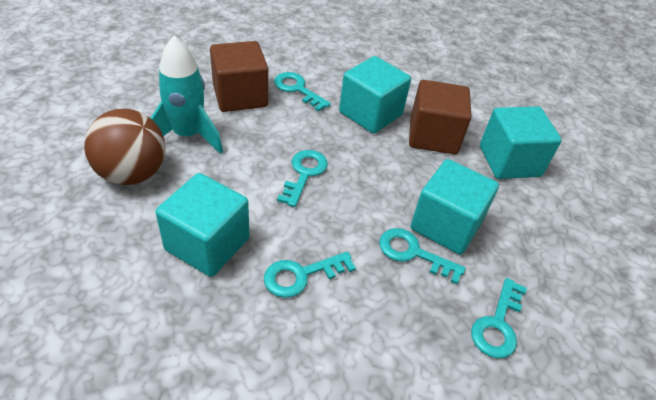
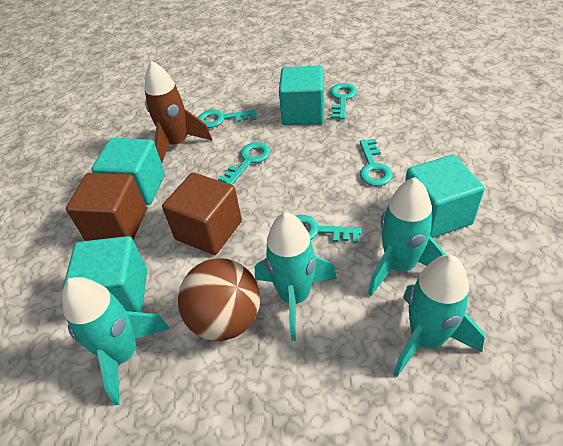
brown rocket: none = 0 -> [145,61,212,163] = 1
turquoise rocket: [151,36,223,154] = 1 -> [62,277,170,405] [255,212,337,341] [368,177,446,296] [393,255,485,377] = 4

